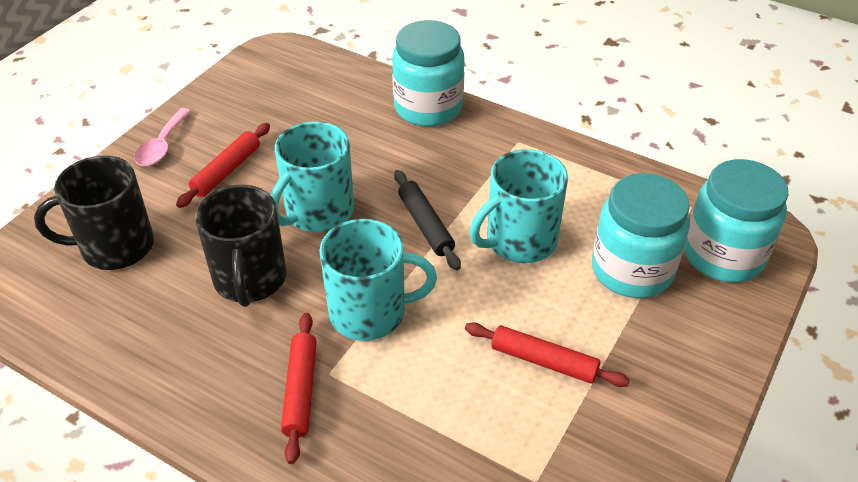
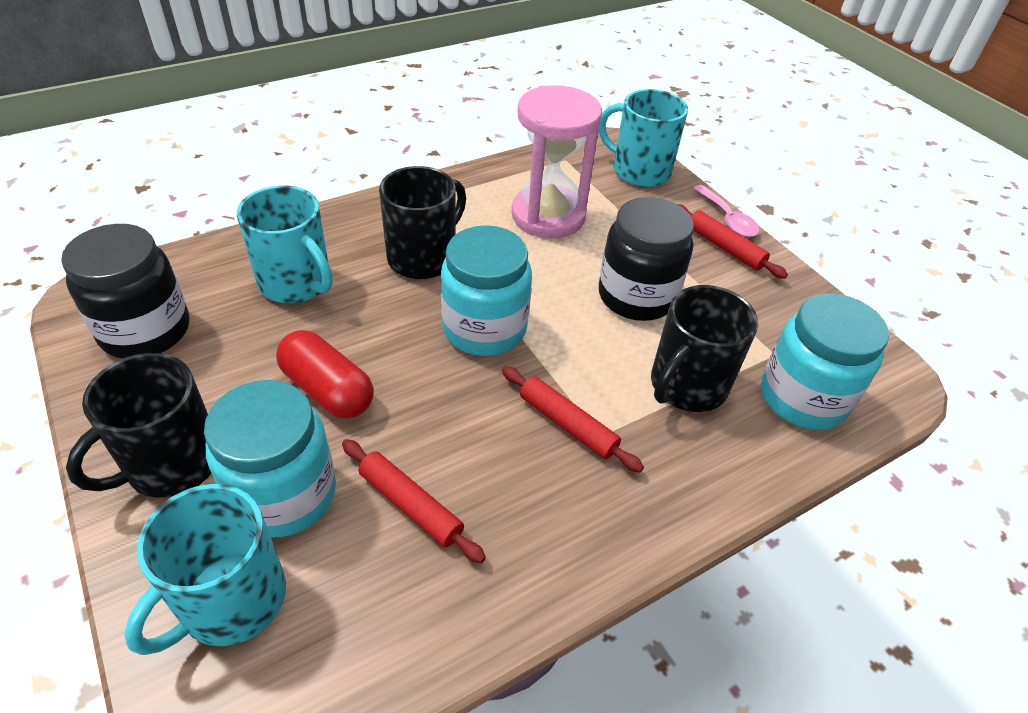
black jar: none = 0 -> [61,224,189,359] [599,197,694,321] = 2
black mug: [34,155,154,270] [195,185,286,307] = 2 -> [66,353,211,498] [379,166,466,279] [651,285,758,412] = 3
black rolling pin: [394,170,461,270] = 1 -> none = 0
pink hourglass: none = 0 -> [511,85,602,238] = 1
red capsule: none = 0 -> [276,330,374,418] = 1

